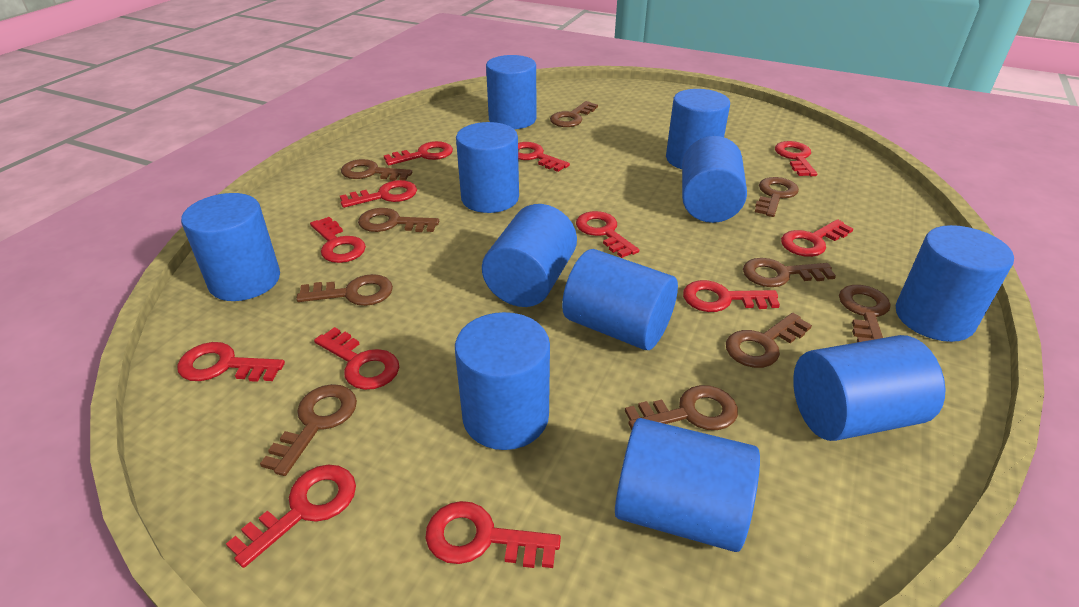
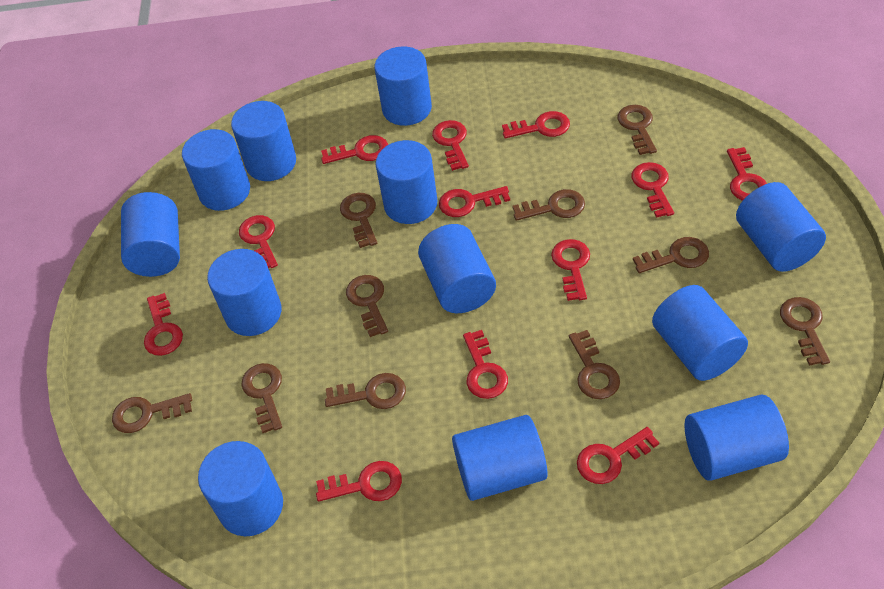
blue cylinder: [181,193,280,301] [455,312,550,450] [456,122,519,213] [482,204,577,307] [486,55,536,129] [562,249,678,350] [615,418,760,552] [666,89,730,169] [682,136,747,223] [793,335,945,441] [896,225,1014,342] = 11 -> [121,192,180,277] [182,129,250,211] [198,441,283,536] [207,249,282,336] [231,101,296,181] [374,46,432,126] [376,140,437,224] [418,224,496,313] [452,415,548,501] [652,285,748,381] [685,394,789,481] [736,182,826,272] = 12

